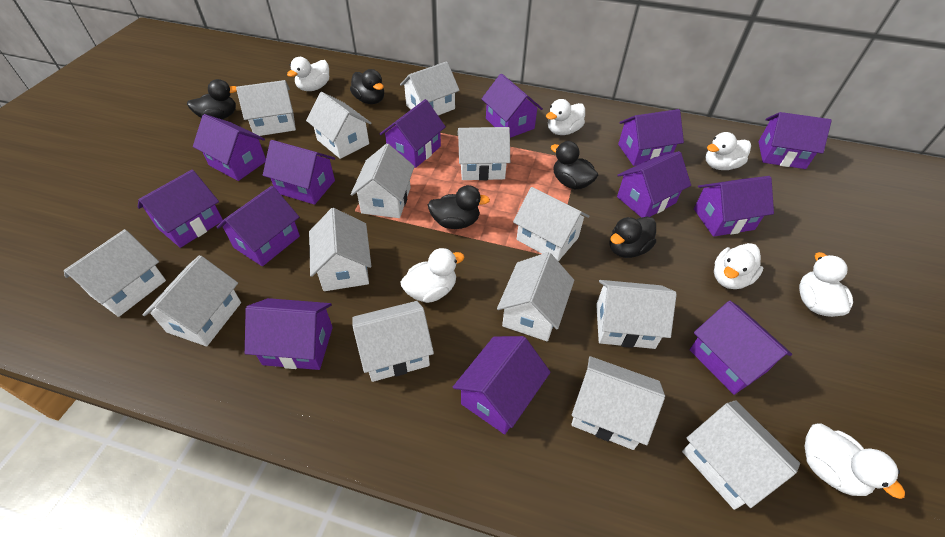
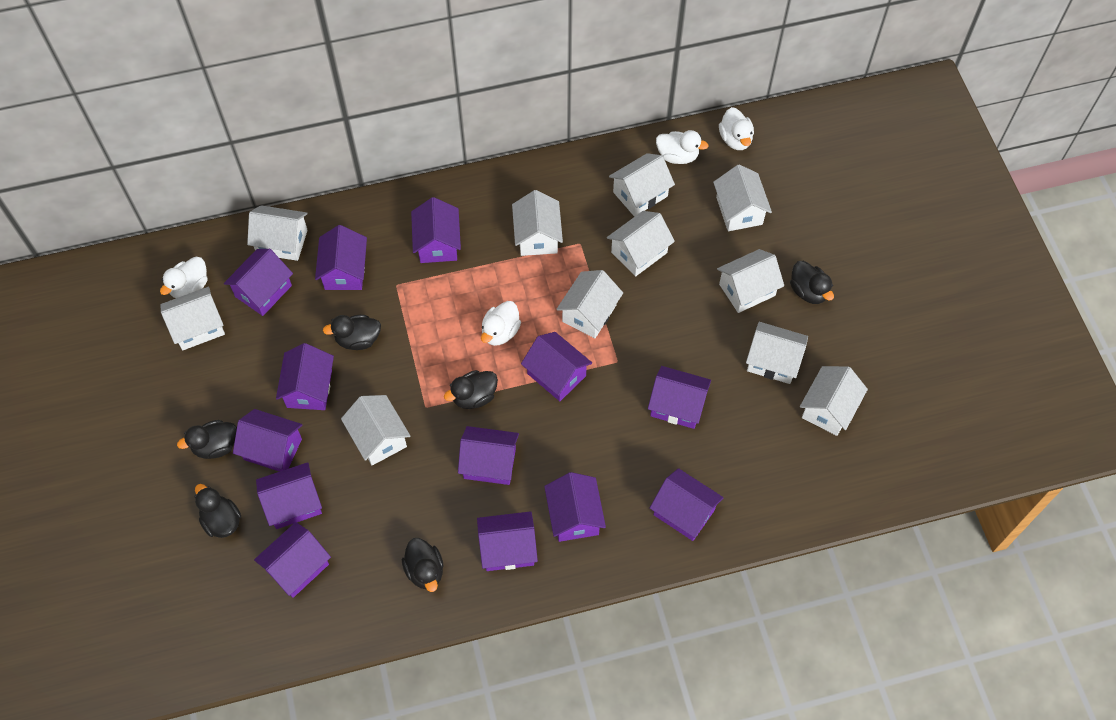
black duck: [187,79,237,120] [350,69,384,104] [428,185,490,229] [551,141,598,189] [610,216,656,258] = 5 -> [177,420,237,459] [195,484,241,538] [323,315,381,350] [402,538,444,592] [444,370,498,409] [790,261,834,304] = 6
white duck: [287,57,329,91] [400,248,465,303] [546,99,585,135] [706,132,751,170] [714,243,763,289] [799,252,853,317] [805,423,905,499] = 7 -> [160,257,208,298] [481,301,521,346] [656,130,709,164] [719,107,754,150] = 4
white house: [64,229,166,317] [142,255,241,346] [236,80,296,136] [306,92,371,159] [309,208,371,291] [350,143,414,218] [352,301,434,382] [400,61,460,115] [457,127,510,181] [497,252,574,341] [513,187,589,261] [571,356,665,450] [596,280,677,349] [682,400,800,510] = 14 -> [160,287,225,350] [247,205,308,261] [341,395,410,465] [512,190,563,256] [556,270,623,338] [607,211,675,276] [609,153,675,217] [713,164,772,231] [717,249,784,313] [746,322,808,384] [800,366,868,436] = 11

